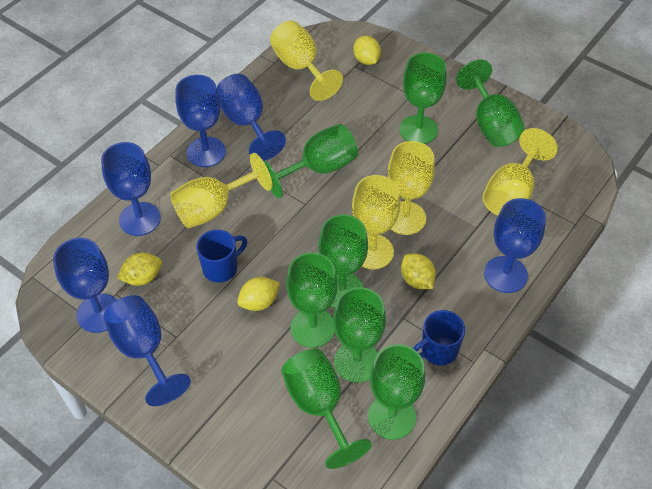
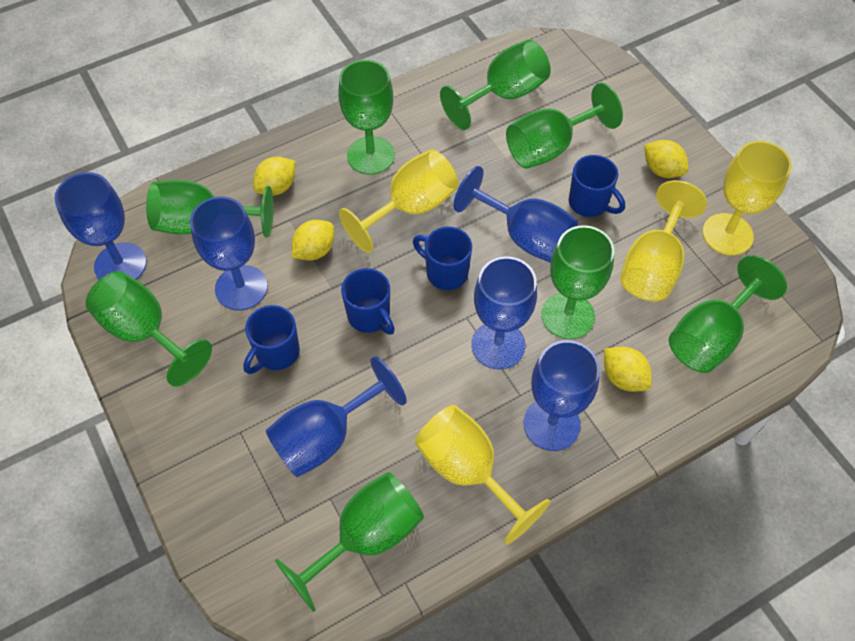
blue mug: [196,230,247,283] [413,310,465,365] = 2 -> [243,305,300,374] [341,268,395,335] [413,227,472,290] [569,155,625,217] = 4
yellow goblet: [170,153,272,229] [270,21,343,101] [352,175,400,269] [388,141,435,235] [482,128,558,216] = 5 -> [339,149,458,253] [415,405,551,545] [620,180,707,301] [702,141,792,255] = 4

